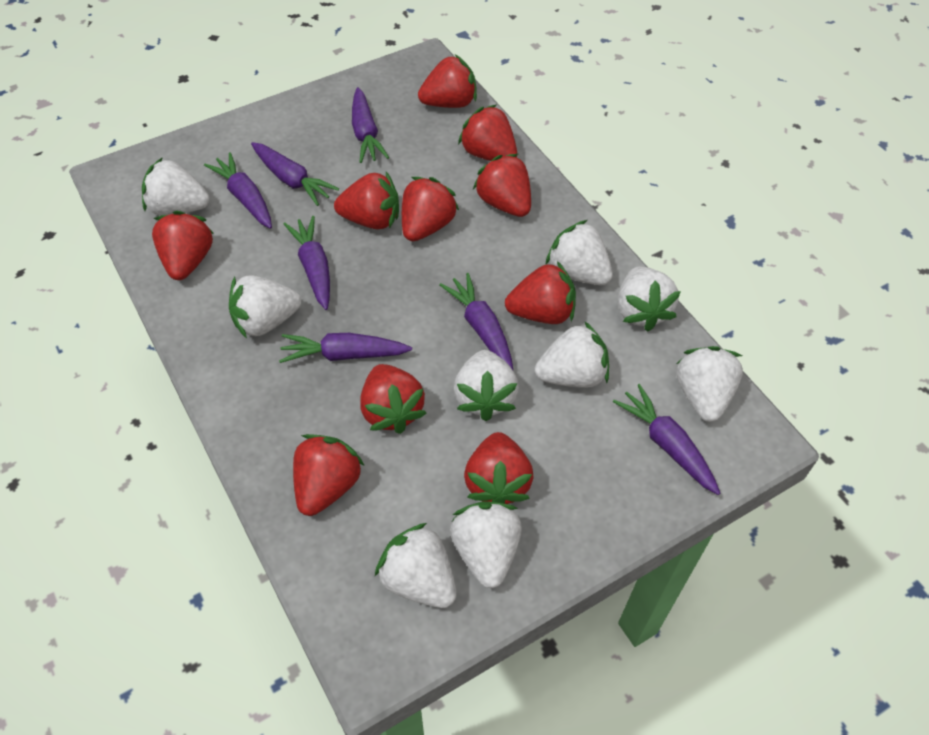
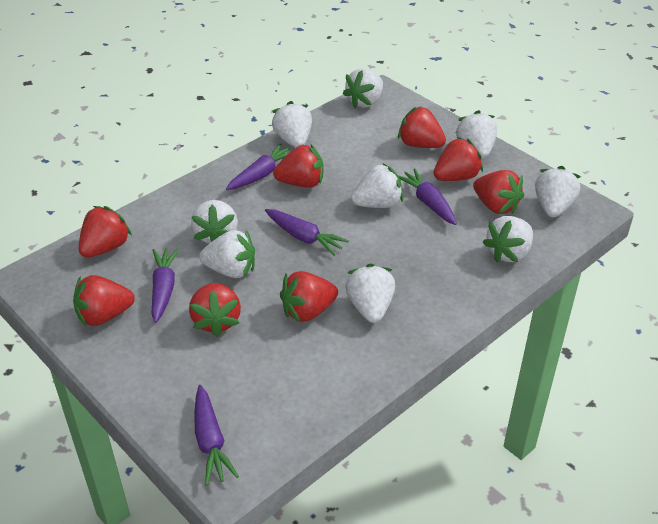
purple carrot: [204,153,272,229] [251,142,339,206] [279,333,412,363] [284,216,330,310] [352,87,389,163] [439,273,513,370] [613,384,720,495] = 7 -> [151,248,179,323] [194,385,239,486] [226,143,290,190] [265,209,349,256] [399,168,457,225] = 5
red strawberry: [152,211,214,280] [293,434,365,516] [334,172,399,229] [360,364,427,434] [402,177,459,241] [418,55,477,108] [458,105,517,161] [464,432,533,504] [473,154,531,217] [505,261,576,324] = 10 -> [73,275,135,326] [79,206,132,258] [189,283,241,337] [273,144,324,188] [280,271,338,323] [398,106,446,148] [434,137,483,181] [473,170,524,215] = 8

